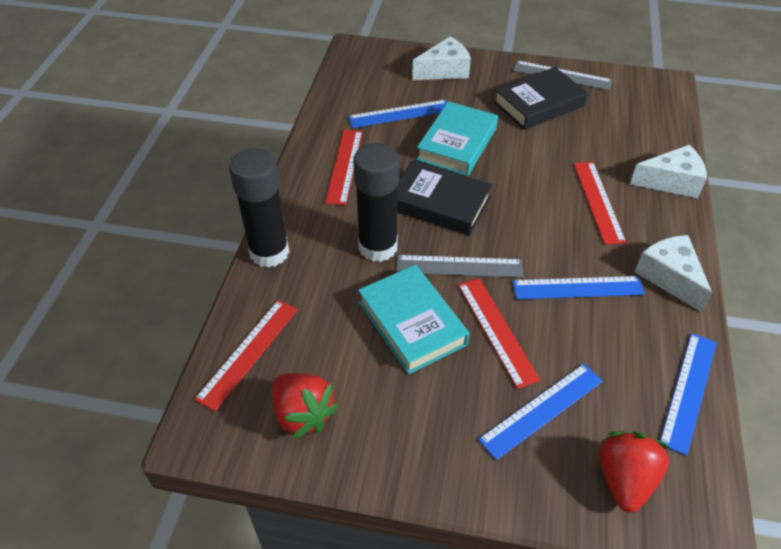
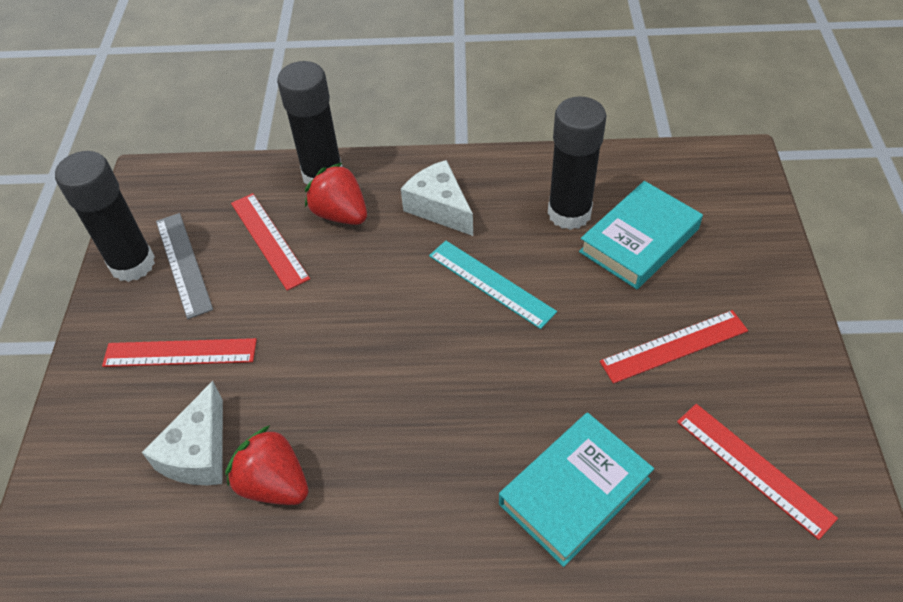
black book: [397,160,492,236] [493,67,588,130] = 2 -> none = 0
black glue stick: [229,148,289,268] [353,143,399,262] = 2 -> [55,151,155,282] [277,61,342,185] [548,96,606,230] = 3
blue ruler: [348,100,447,128] [478,364,603,460] [513,276,645,299] [660,333,717,456] = 4 -> none = 0
grey ruler: [397,255,523,278] [513,60,612,90] = 2 -> [156,213,213,319] = 1
turquoise ruler: none = 0 -> [429,241,557,329] = 1
white cheese: [412,37,471,80] [630,145,707,198] [635,235,712,312] = 3 -> [142,381,223,485] [401,160,473,236] = 2

